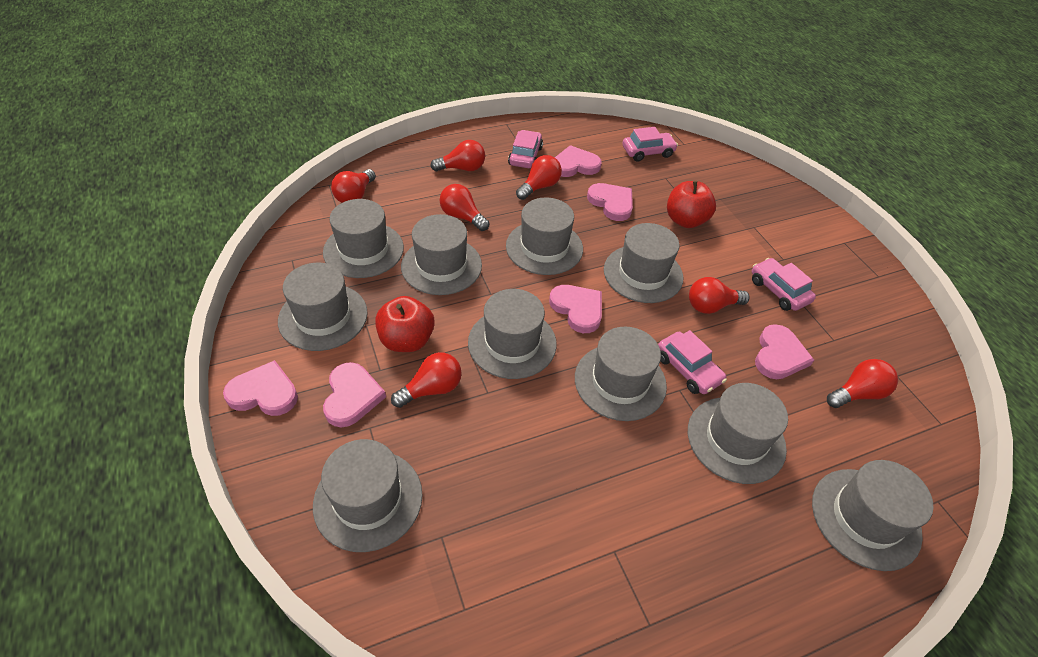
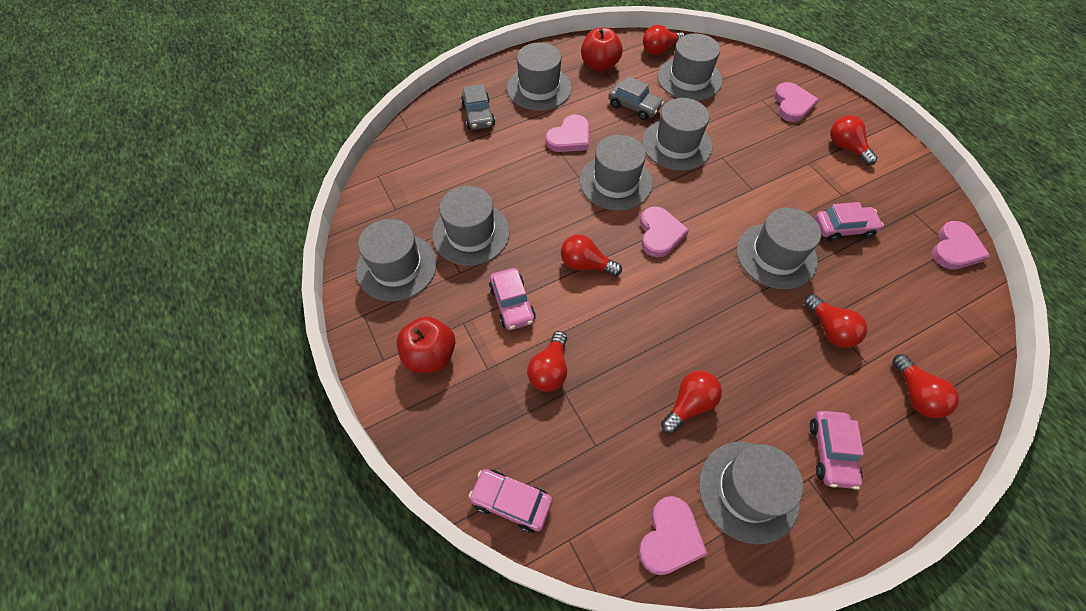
grey car: none = 0 -> [461,84,495,130] [608,76,664,120] = 2
grey hat: [278,263,368,351] [313,439,423,552] [323,199,404,278] [401,214,482,295] [468,289,557,379] [506,197,583,275] [575,327,667,421] [604,223,683,303] [688,383,788,484] [812,460,934,571] = 10 -> [356,219,437,301] [432,186,510,266] [507,42,572,111] [580,135,653,211] [642,98,712,171] [658,33,722,101] [699,442,803,545] [736,208,821,289] = 8
pink heart: [223,360,298,416] [323,362,386,428] [549,285,602,333] [555,145,602,177] [587,183,633,221] [755,324,814,379] = 6 -> [546,114,589,152] [638,496,708,575] [640,206,689,257] [774,82,819,122] [932,221,991,270] = 5

